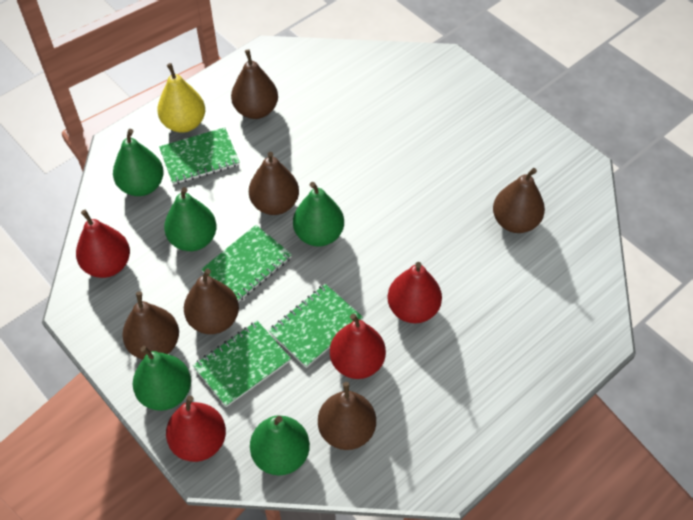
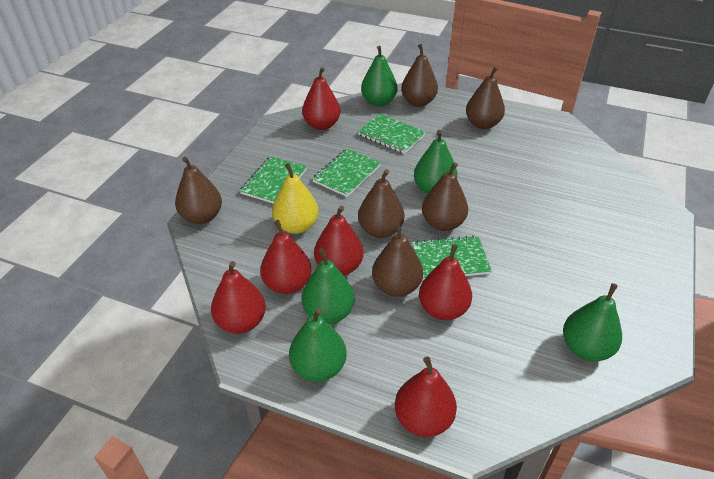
red pear: [76,210,130,278] [166,396,226,462] [330,314,386,379] [388,262,442,323] = 4 -> [211,261,266,334] [260,220,312,294] [302,67,340,130] [314,206,363,275] [395,357,457,437] [419,244,472,320] = 6

